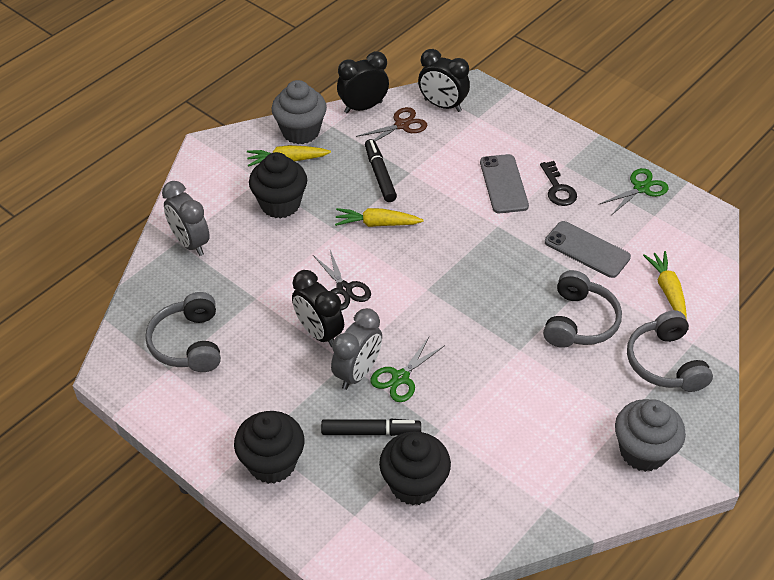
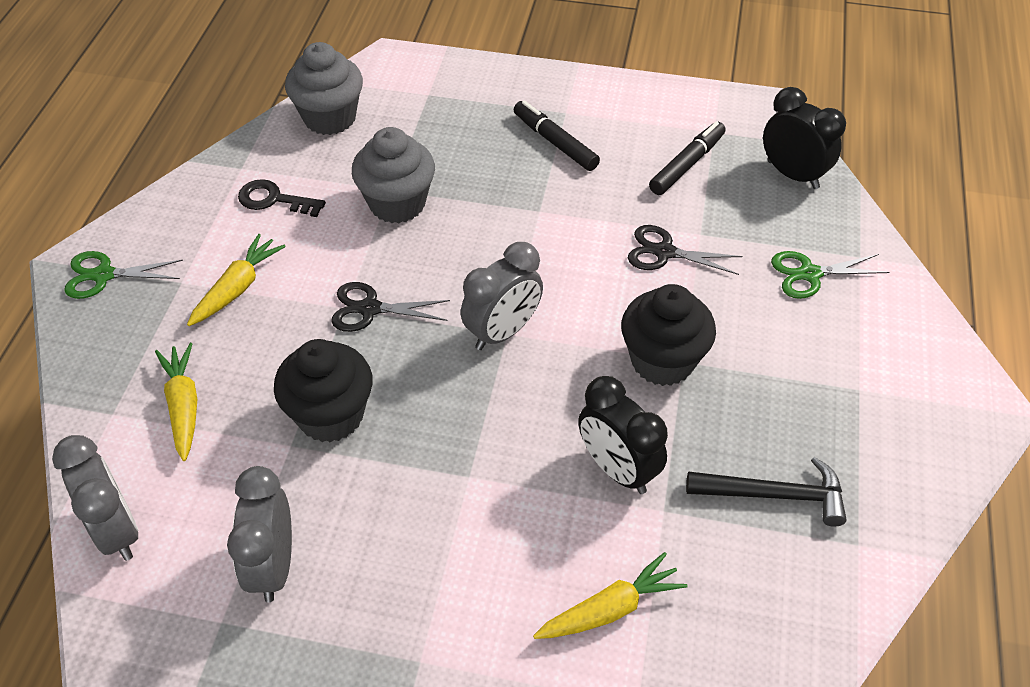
black clock: [292,270,344,347] [337,51,389,113] [418,49,470,112] = 3 -> [578,376,668,494] [763,87,846,189] = 2
black cupcake: [234,411,304,484] [249,152,307,219] [379,431,451,505] = 3 -> [274,339,373,443] [621,284,716,386] = 2
black hammer: none = 0 -> [686,457,847,527] = 1
black scissors: [313,250,371,310] = 1 -> [331,282,450,332] [628,225,742,275] = 2
brown scissors: [356,107,427,141] = 1 -> none = 0
grey clock: [162,181,210,256] [331,308,382,390] = 2 -> [52,435,138,561] [227,466,292,602] [461,242,543,350] = 3
grey headphones: [145,292,221,372] [543,270,622,348] [627,310,713,392] = 3 -> none = 0
grey phone: [480,154,529,213] [545,221,631,278] = 2 -> none = 0

